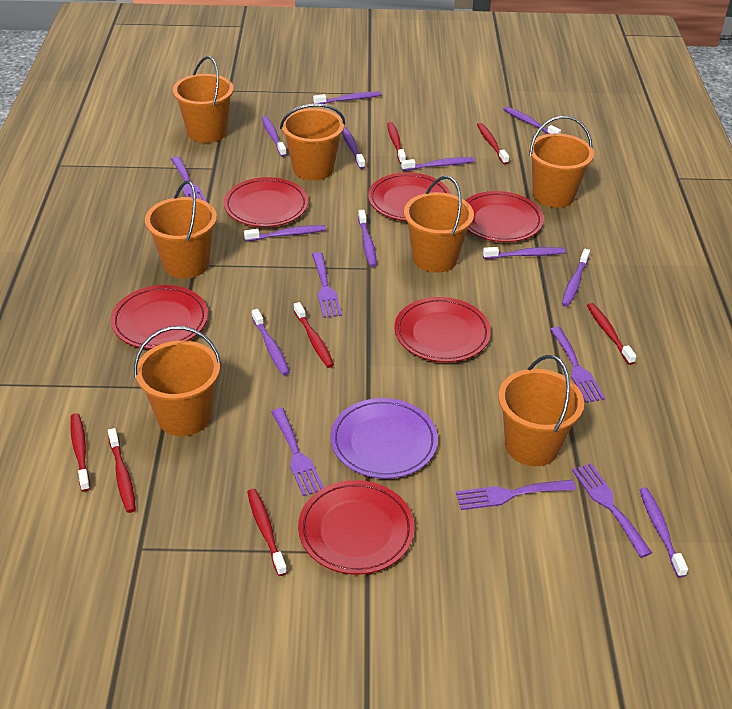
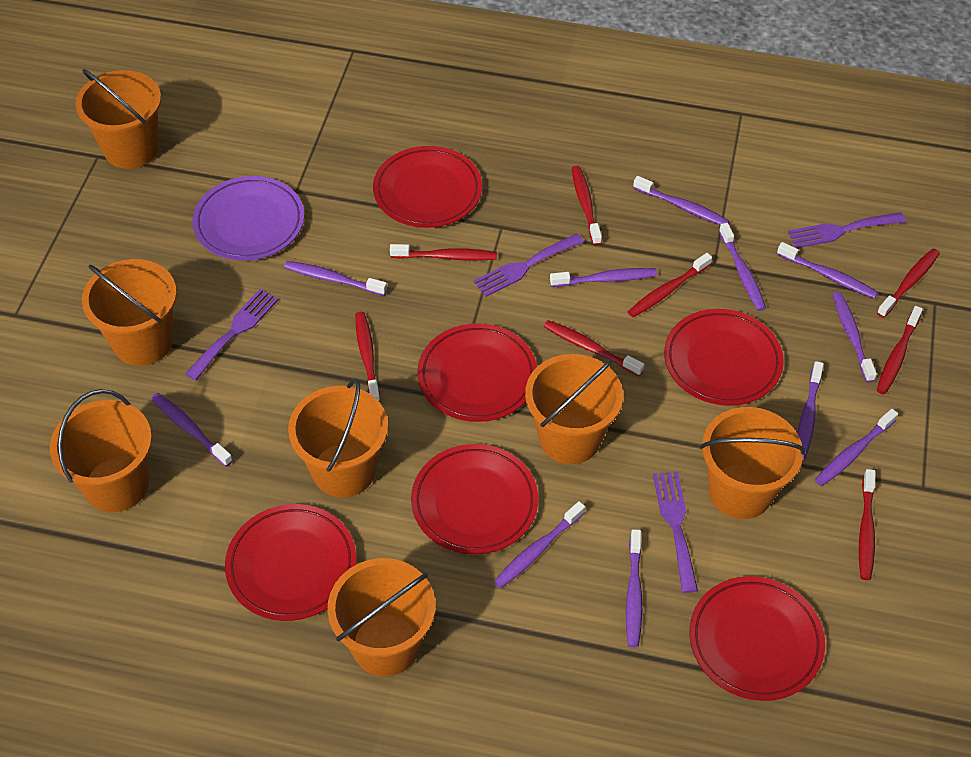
purple fork: [171,157,207,202] [271,408,324,496] [312,252,342,318] [456,480,576,510] [550,327,605,403] [572,463,652,558] = 6 -> [185,289,279,381] [473,233,584,297] [653,471,698,593] [788,212,906,248] = 4
red toothbrush: [70,413,90,492] [108,428,136,513] [247,489,287,576] [294,302,334,368] [387,122,406,164] [477,123,509,164] [587,303,637,365] = 7 -> [355,312,380,402] [390,244,497,261] [544,320,645,376] [572,166,602,245] [628,253,712,317] [859,469,875,580] [877,248,940,318] [877,306,923,394] = 8

